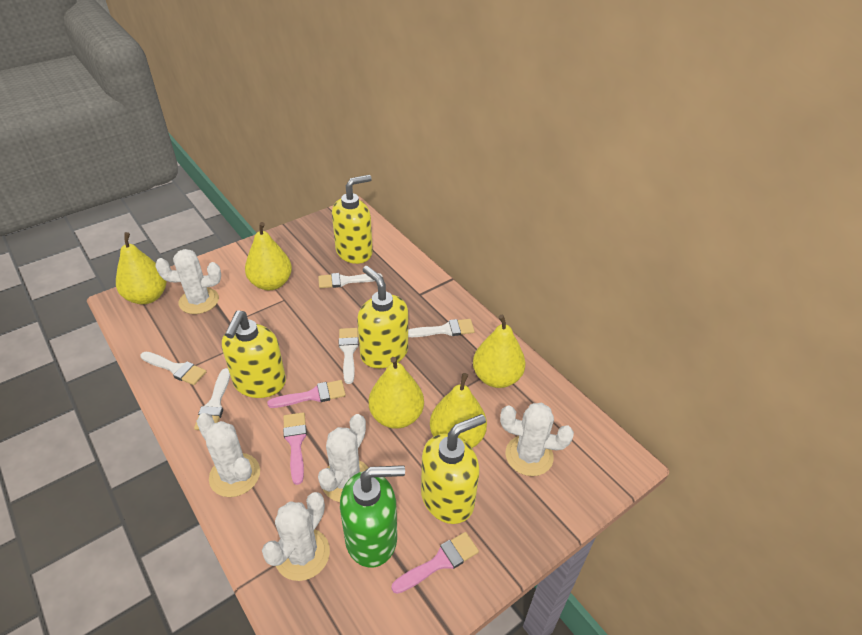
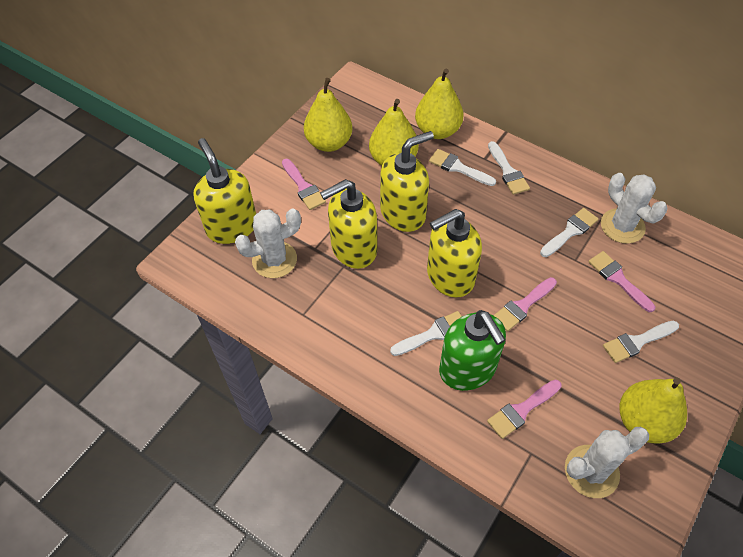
pink brush: [267,380,346,408] [283,412,307,485] [392,532,479,594] = 3 -> [282,159,326,210] [487,380,562,439] [493,277,557,331] [588,251,655,312] = 4
white cactus: [155,249,221,314] [196,413,260,497] [262,492,330,581] [318,414,368,502] [500,403,574,476] = 5 -> [235,208,301,278] [565,427,649,498] [601,173,668,244] = 3
yellow pear: [116,232,166,304] [245,222,292,290] [369,357,424,429] [430,373,487,448] [473,315,525,388] = 5 -> [304,78,352,152] [369,99,419,166] [415,69,464,139] [620,377,687,444] = 4

